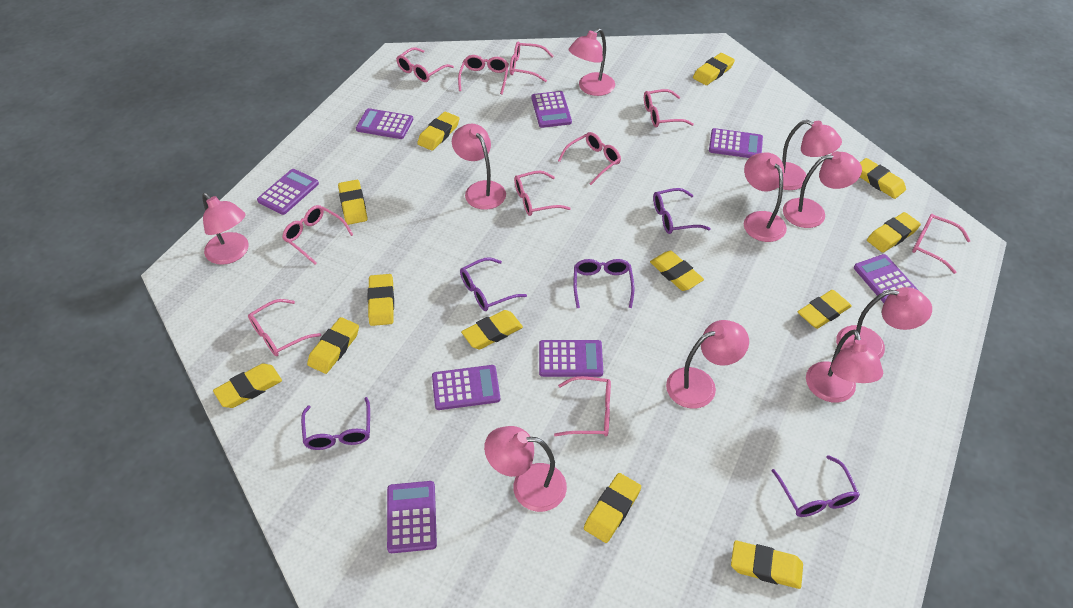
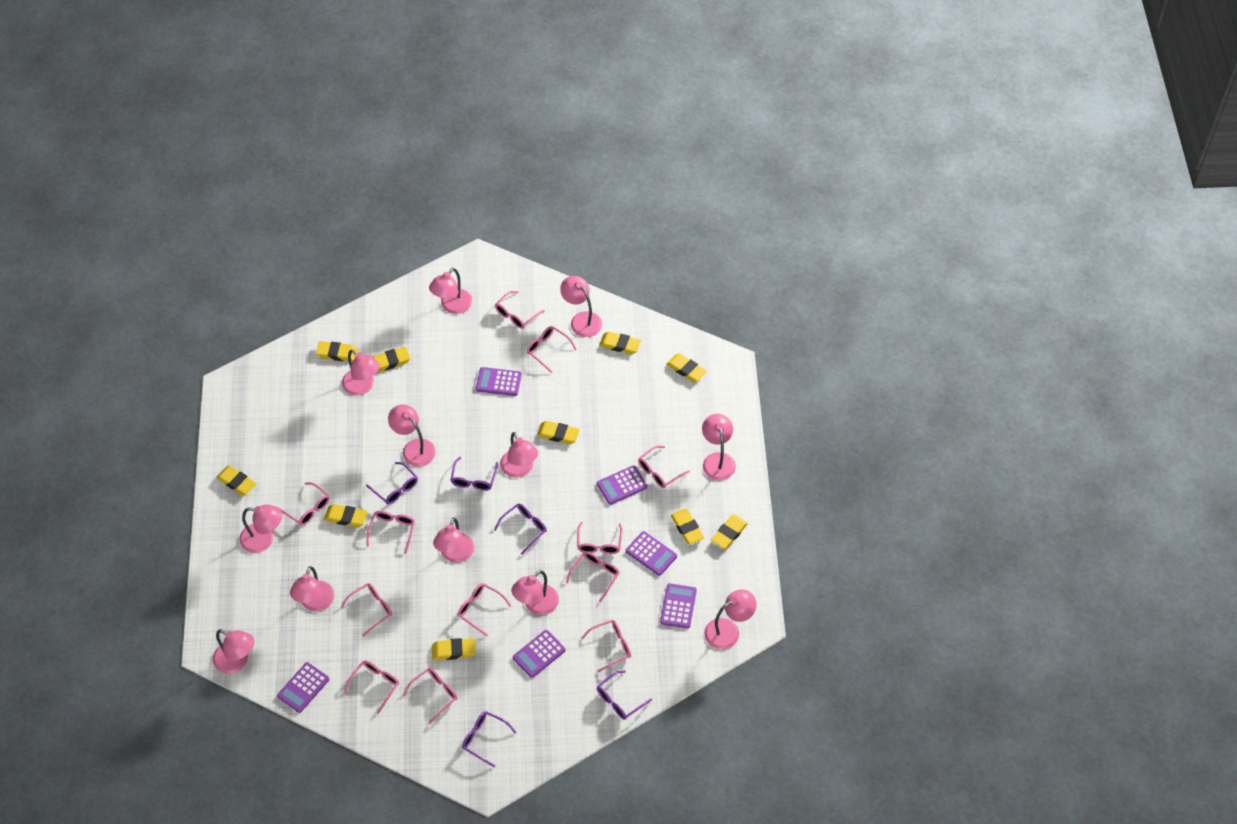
pink glasses: [248,299,321,356] [282,205,353,265] [396,47,454,82] [458,55,509,95] [510,42,554,82] [514,171,571,216] [554,376,611,436] [558,132,621,185] [644,89,694,127] [912,214,970,274] = 10 -> [278,482,329,526] [340,583,392,637] [344,660,399,714] [366,511,415,554] [403,668,457,724] [458,583,511,636] [495,291,545,329] [527,326,577,373] [566,551,620,602] [577,522,622,554] [581,620,631,673] [638,446,690,488] = 12
pink lamp: [202,193,249,265] [452,124,506,210] [484,426,567,512] [568,28,615,96] [666,320,749,408] [744,152,787,242] [778,120,842,190] [783,151,862,228] [806,330,883,403] [836,287,932,359] = 10 -> [213,629,254,674] [240,505,282,553] [290,566,335,611] [342,349,380,395] [388,404,436,467] [429,268,472,314] [433,517,474,563] [500,432,538,478] [511,570,559,615] [560,276,602,337] [702,414,736,480] [704,589,757,649] = 12
purple calculator: [257,169,319,215] [356,108,414,139] [387,481,437,553] [432,365,500,410] [531,91,572,128] [539,340,603,377] [709,128,763,158] [854,254,919,303] = 8 -> [277,662,329,713] [476,367,522,396] [513,630,566,678] [597,465,647,505] [626,531,677,576] [660,583,697,629] = 6
yellow eraser: [213,364,282,408] [307,317,359,374] [338,180,367,225] [368,274,394,326] [417,112,460,151] [461,310,523,349] [584,473,641,543] [650,251,704,291] [693,53,735,85] [731,541,803,589] [798,290,852,329] [860,158,906,199] [867,212,921,253] = 13 -> [216,466,257,496] [316,341,359,362] [324,504,368,527] [372,347,410,372] [432,638,476,660] [537,421,580,444] [599,331,641,354] [666,353,707,382] [671,509,704,544] [711,514,748,549] = 10

